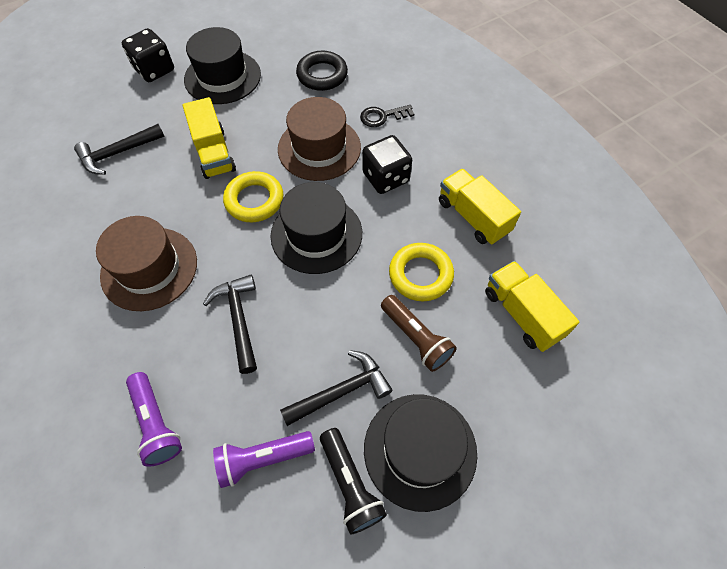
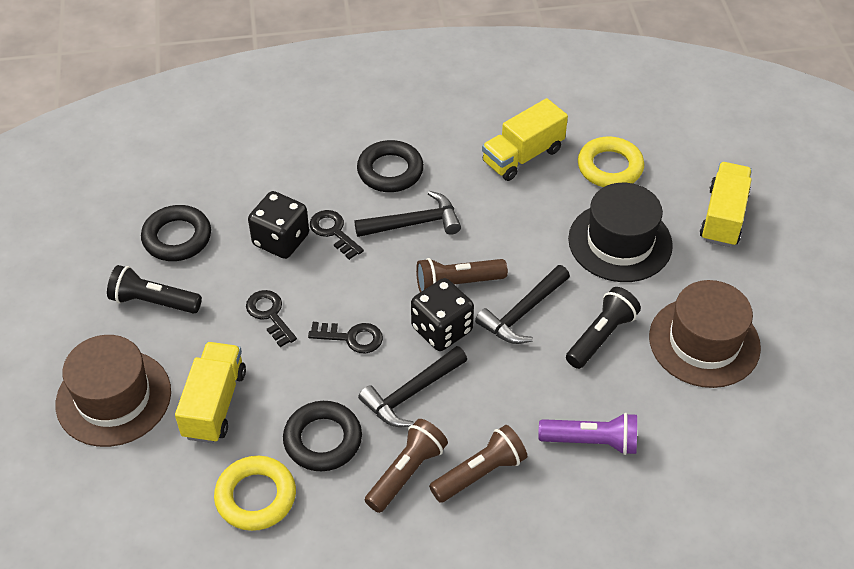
black flashlight: [320,428,387,535] = 1 -> [107,265,202,314] [566,287,641,369] = 2
black hat: [184,27,261,104] [271,182,362,274] [364,394,477,512] = 3 -> [568,183,673,282] = 1
black key: [360,105,414,127] = 1 -> [246,290,297,347] [308,322,383,354] [310,210,364,260] = 3
black ring: [296,51,348,91] = 1 -> [141,205,211,261] [283,401,362,471] [357,140,424,192] = 3
brown flashlight: [381,295,457,372] = 1 -> [365,419,448,513] [416,258,508,292] [429,425,527,503] = 3
purple flashlight: [126,372,182,467] [213,431,315,488] = 2 -> [539,413,637,455] = 1

